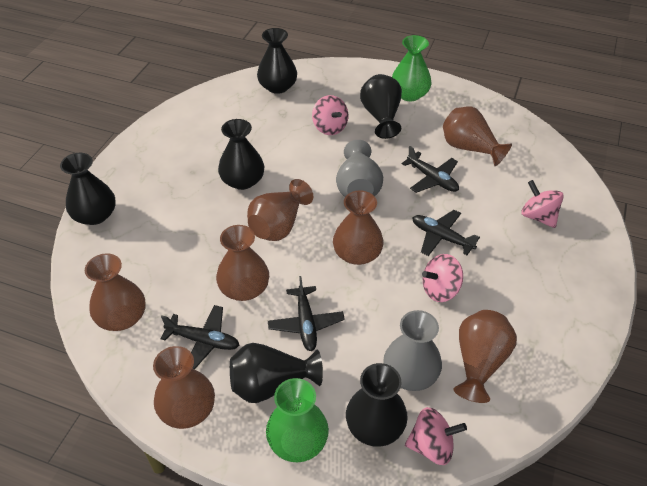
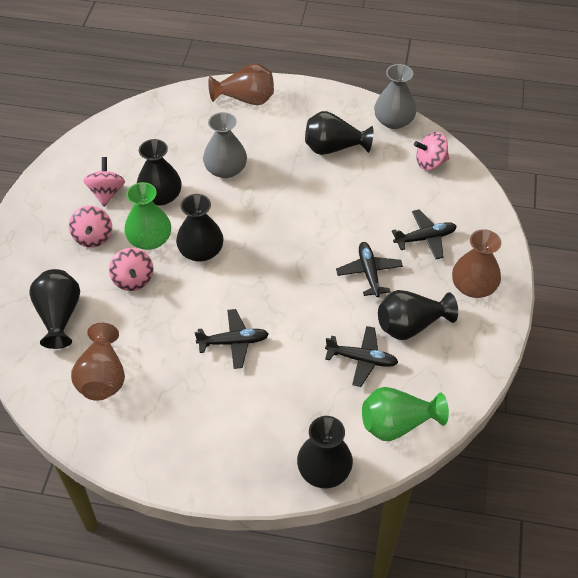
brown vase: [85,253,145,331] [153,346,215,429] [216,225,269,301] [247,179,313,241] [333,190,384,265] [443,106,512,166] [453,310,517,403] = 7 -> [71,323,125,401] [208,63,274,105] [452,229,501,298] = 3

